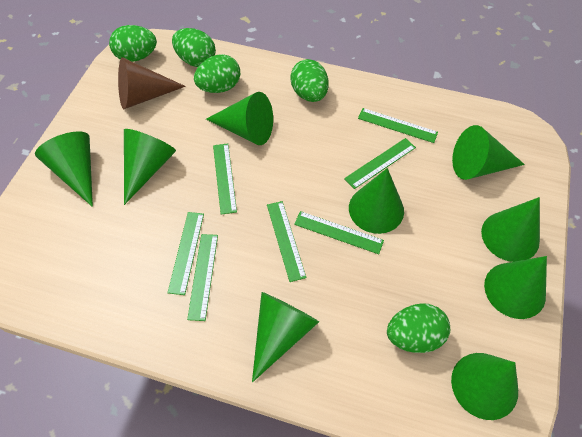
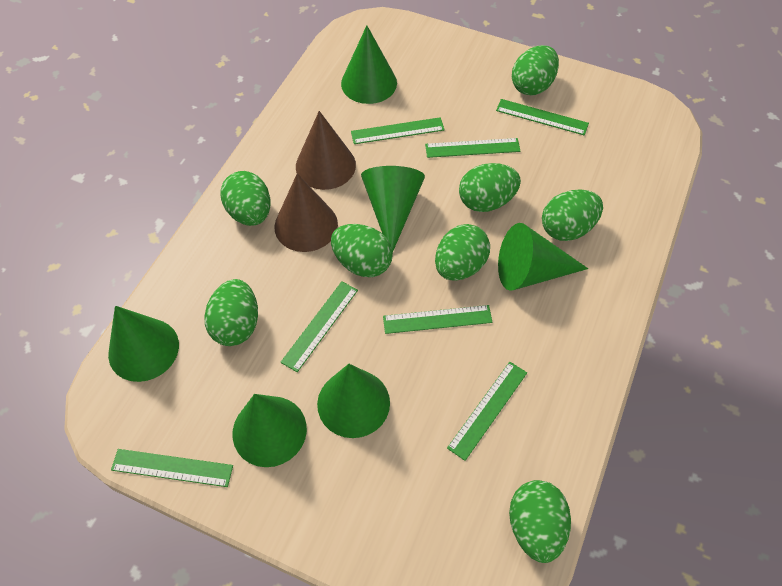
brown cone: [118,57,186,109] = 1 -> [274,173,338,252] [296,111,356,190] = 2
green cone: [35,131,93,207] [124,129,176,205] [206,92,273,145] [252,292,319,383] [349,168,404,234] [451,353,518,420] [452,125,525,180] [481,197,540,262] [484,256,547,319] = 9 -> [108,306,179,382] [233,394,307,467] [317,364,390,438] [341,25,397,104] [361,166,425,251] [498,223,588,291] = 6
green egg: [109,25,157,62] [172,28,216,67] [194,54,240,93] [290,59,329,102] [387,303,450,353] = 5 -> [205,279,258,346] [220,171,271,226] [331,224,393,277] [435,224,490,280] [459,163,521,212] [509,480,571,563] [512,45,559,96] [542,190,603,241] = 8

